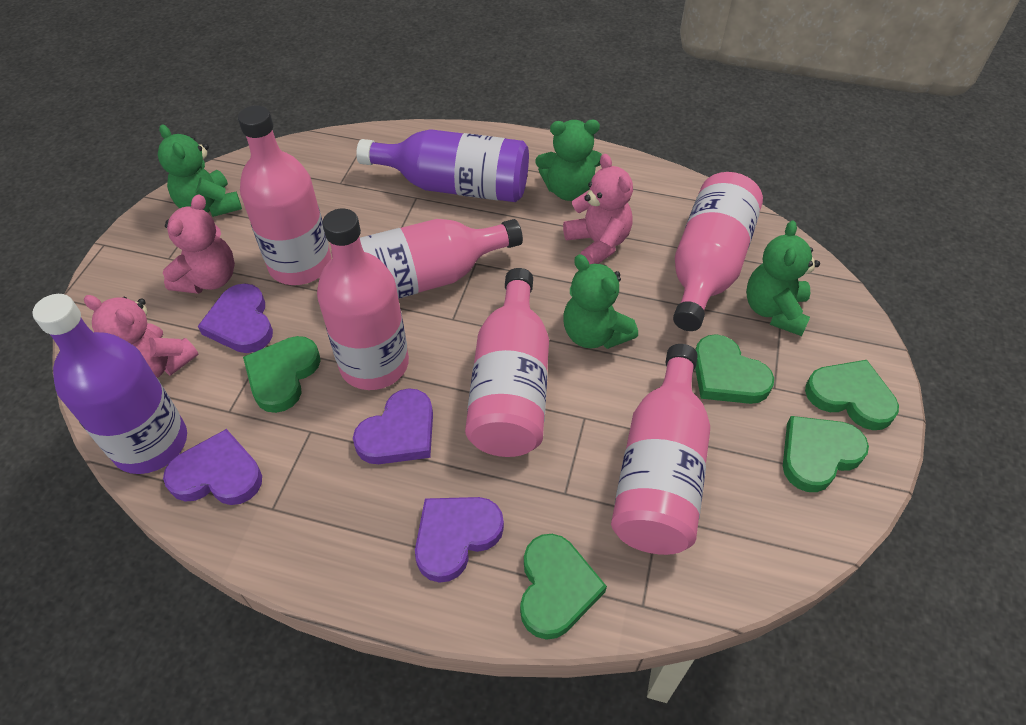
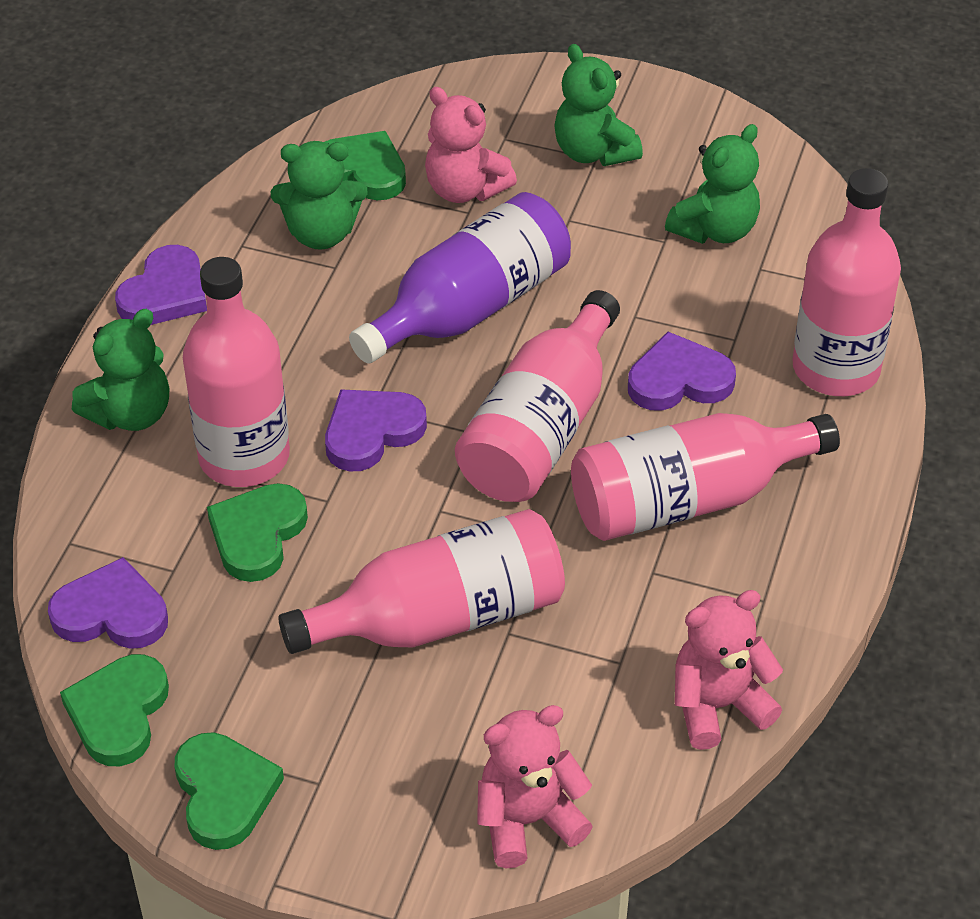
green heart: [243,336,321,413] [520,534,607,640] [695,334,774,404] [783,416,869,492] [805,360,899,430] = 5 -> [60,654,169,766] [174,732,284,850] [207,483,308,582] [324,131,406,200] = 4
pink bottle: [238,105,331,285] [317,209,409,390] [331,219,523,299] [465,268,549,457] [611,344,710,555] [673,172,763,331] = 6 -> [183,257,290,487] [278,509,565,654] [455,290,620,502] [571,413,840,541] [792,168,901,396] = 5
purple bottle: [33,294,187,474] [356,129,529,202] = 2 -> [349,192,571,364] = 1

